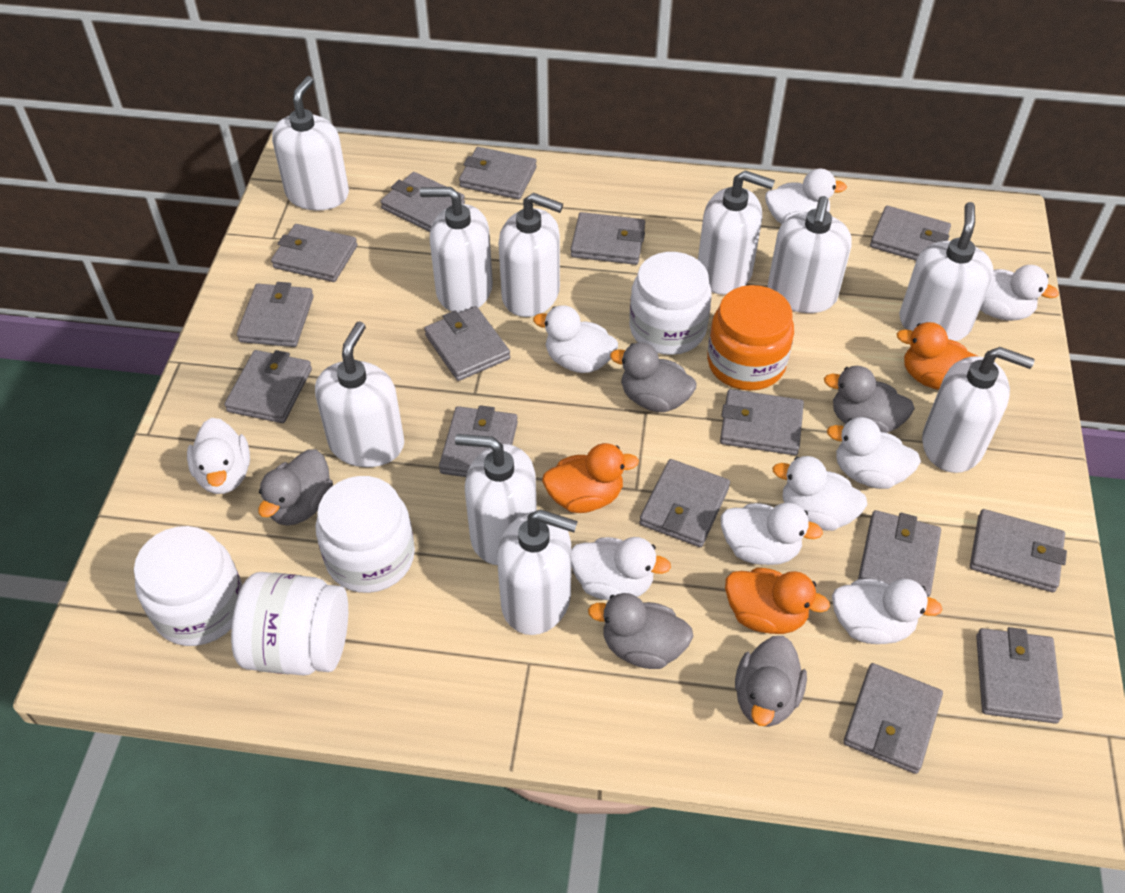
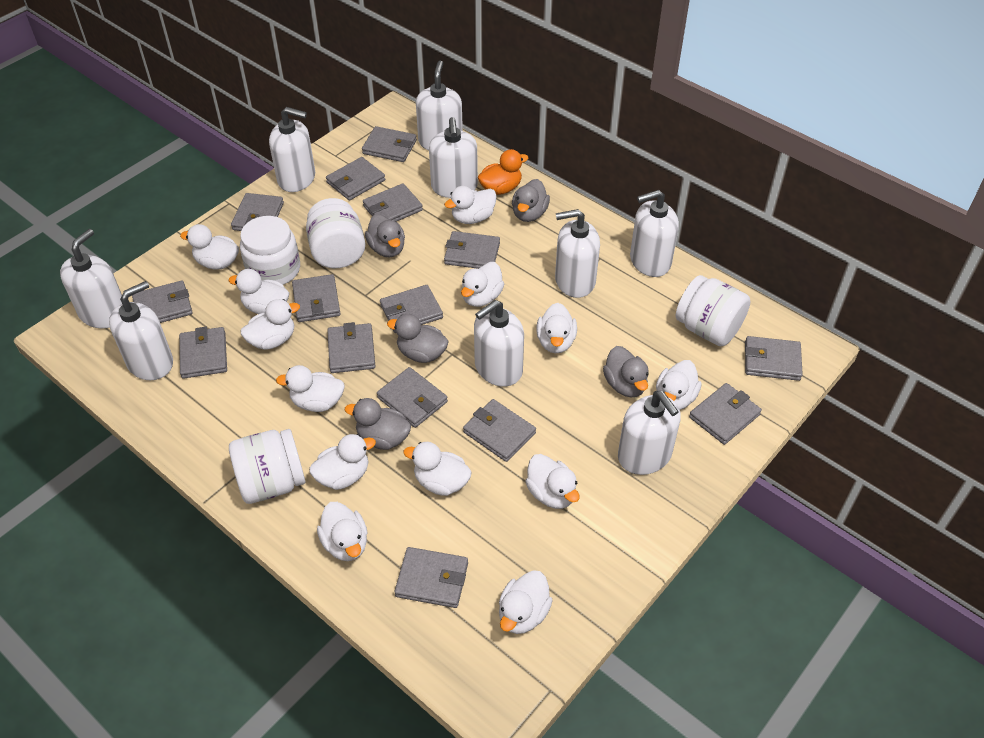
orange duck: [542,443,639,513] [725,567,830,634] [897,322,977,390] = 3 -> [478,149,528,195] = 1
orange jar: [707,285,794,391] = 1 -> none = 0
white duck: [187,418,250,494] [533,305,618,373] [571,537,671,600] [721,502,823,565] [765,169,847,224] [772,456,867,531] [827,417,921,489] [832,579,942,644] [980,265,1059,321] = 9 -> [180,224,239,270] [229,269,289,314] [241,299,300,350] [276,365,345,412] [309,434,376,490] [317,502,367,561] [403,442,471,496] [444,186,497,224] [461,262,504,307] [499,570,553,634] [525,454,580,509] [536,303,577,353] [656,360,701,410] = 13
white soap dispenser: [272,76,349,210] [315,322,404,467] [420,187,493,313] [455,434,537,565] [497,509,578,635] [498,193,563,317] [698,171,775,295] [768,196,852,313] [899,202,994,341] [922,347,1035,473] = 10 -> [60,229,122,328] [109,281,173,380] [269,107,315,192] [416,61,463,150] [429,117,478,198] [474,300,524,387] [555,209,600,298] [618,391,681,475] [630,190,679,277] = 9

